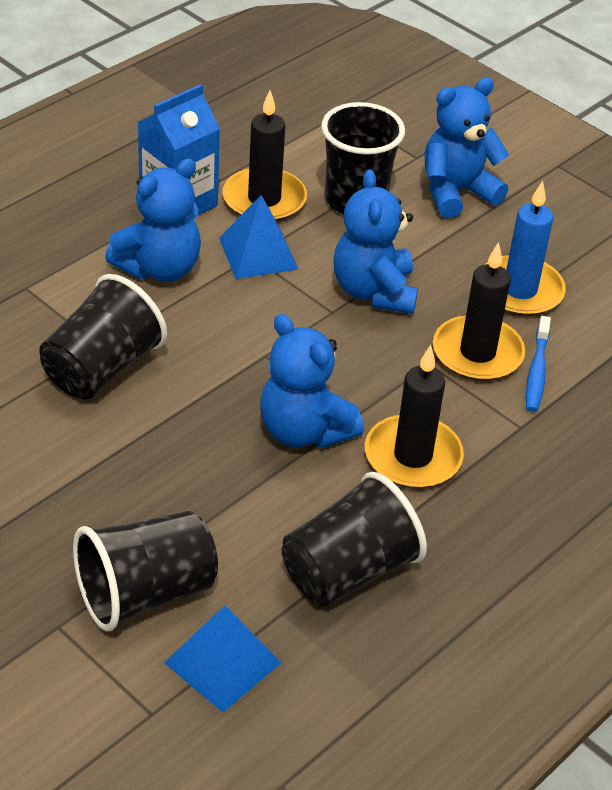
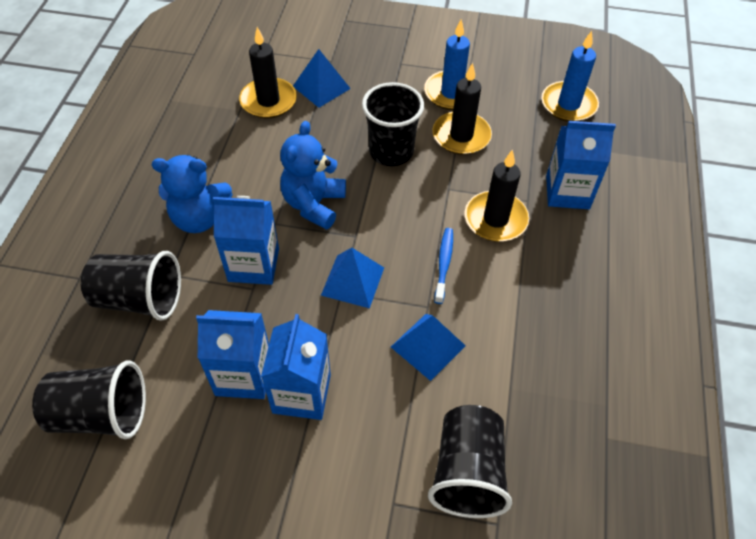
blue candle: [484,181,566,316] = 1 -> [424,20,475,110] [541,31,599,122] = 2
blue carton: [138,84,220,215] = 1 -> [196,310,269,399] [213,196,279,285] [261,314,331,420] [546,121,616,209] = 4
blue pyramid: [164,605,281,713] [219,195,298,279] = 2 -> [293,49,351,108] [321,248,384,308] [391,314,466,381] = 3
blue teddy bear: [105,158,201,282] [260,314,364,449] [333,169,418,314] [425,77,509,218] = 4 -> [152,155,233,233] [280,121,346,230] = 2

